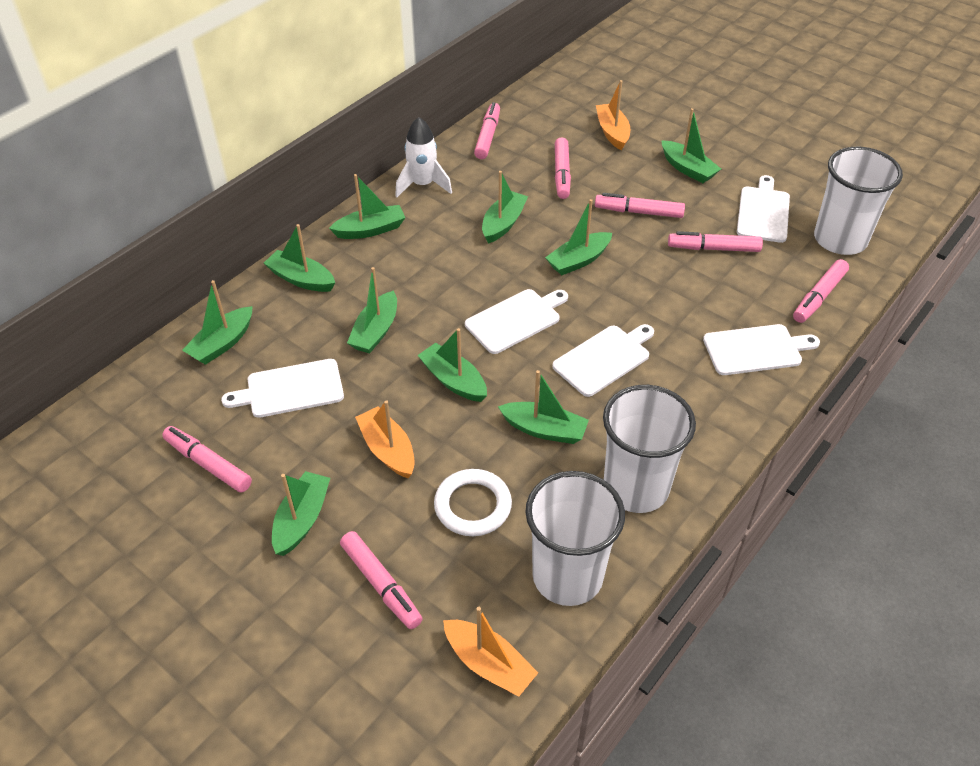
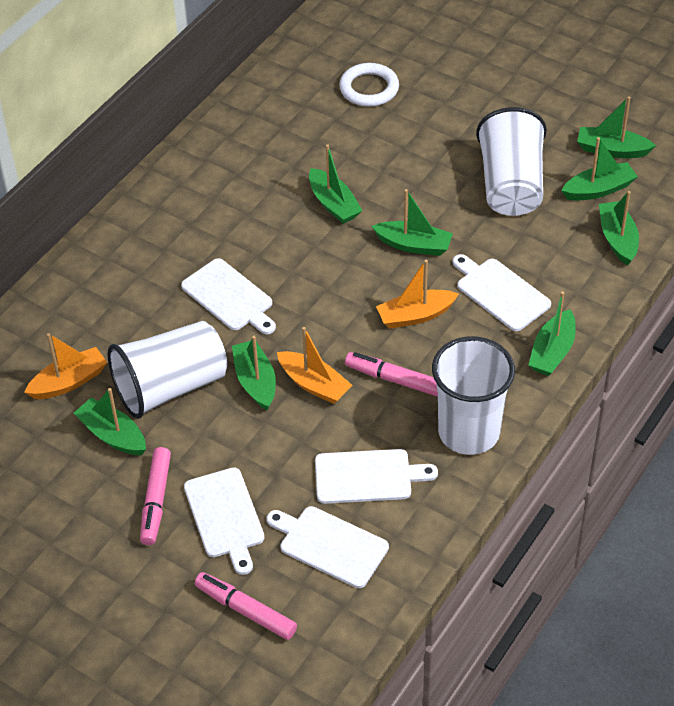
green boat: [182,280,253,365] [264,224,335,292] [272,471,330,556] [329,174,405,239] [347,267,397,354] [418,328,487,402] [482,171,528,244] [498,370,589,444] [545,199,612,275] [661,108,721,183] = 10 -> [74,388,146,456] [232,336,276,410] [309,144,363,224] [372,189,453,256] [528,291,576,376] [561,137,638,200] [577,97,656,158] [599,191,639,265] = 8
pink marker: [162,426,252,492] [340,531,422,629] [474,102,500,159] [555,137,571,199] [595,193,685,218] [668,231,763,252] [793,259,849,323] = 7 -> [140,447,171,545] [195,572,297,640] [345,352,438,397] = 3
white rocket: [395,117,452,197] = 1 -> none = 0

